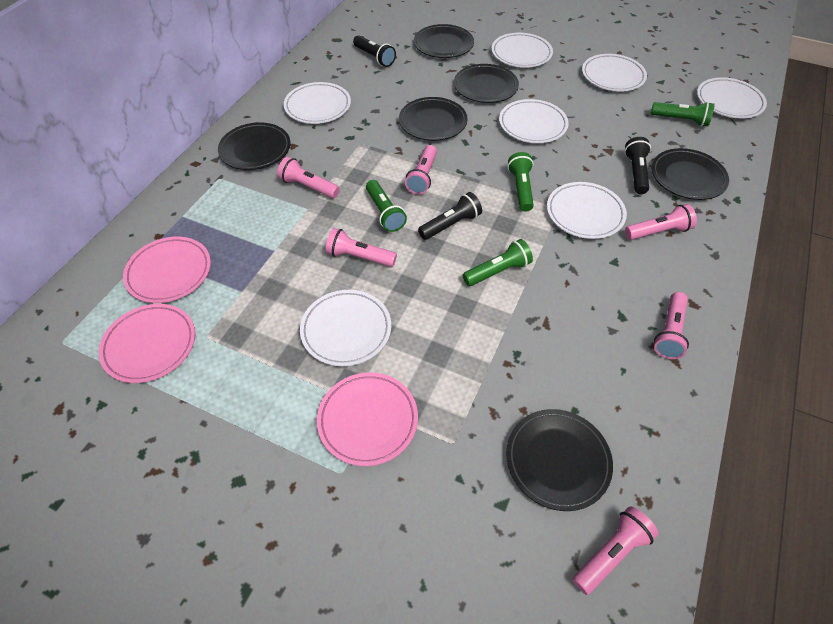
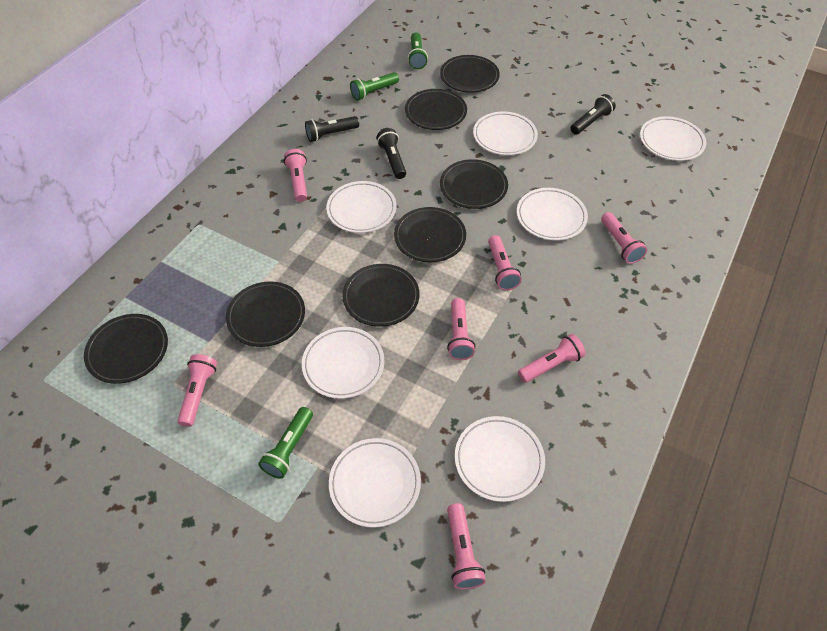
black plate: [218,122,291,170] [399,97,468,141] [414,24,474,58] [454,64,519,103] [506,409,613,511] [652,148,729,200] = 6 -> [84,314,168,384] [226,281,305,347] [342,264,420,327] [394,207,466,262] [405,89,467,130] [440,55,500,93] [440,159,508,209] = 7
green flashlight: [366,180,407,232] [463,239,533,286] [508,152,534,212] [651,102,715,127] = 4 -> [258,407,313,479] [350,72,399,101] [408,33,428,69] = 3
pink flashlight: [277,157,340,198] [326,228,397,267] [405,145,437,195] [573,506,658,595] [625,204,697,240] [654,292,689,359] = 6 -> [177,354,217,427] [284,149,307,202] [447,298,475,360] [447,503,486,590] [488,235,522,290] [518,334,585,383] [601,212,647,264] = 7
pink plate: [99,304,195,383] [123,237,211,303] [317,372,418,466] = 3 -> none = 0

